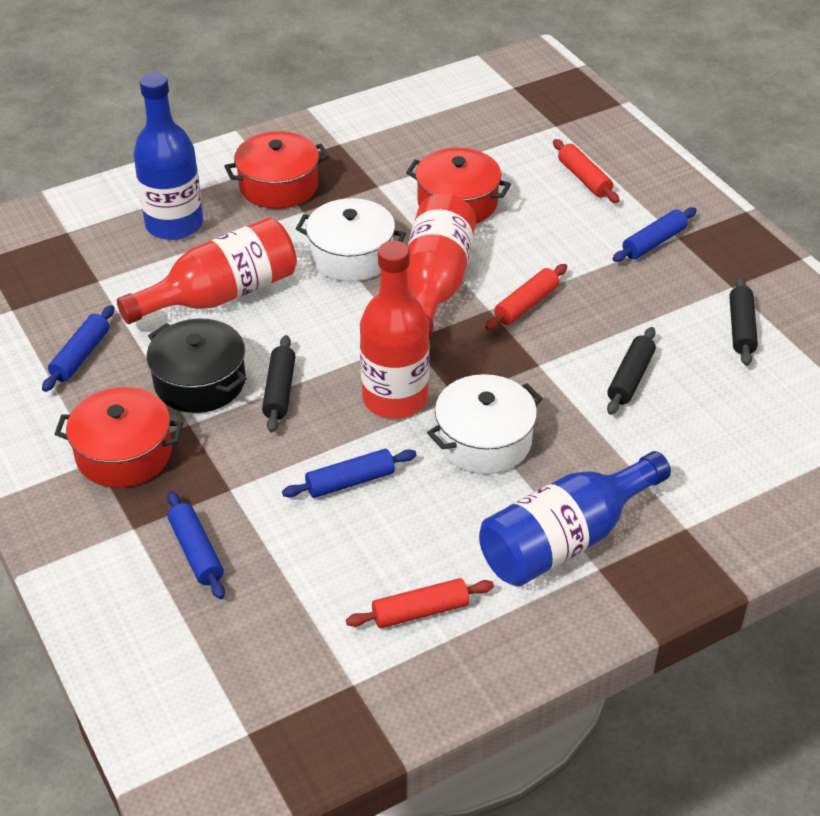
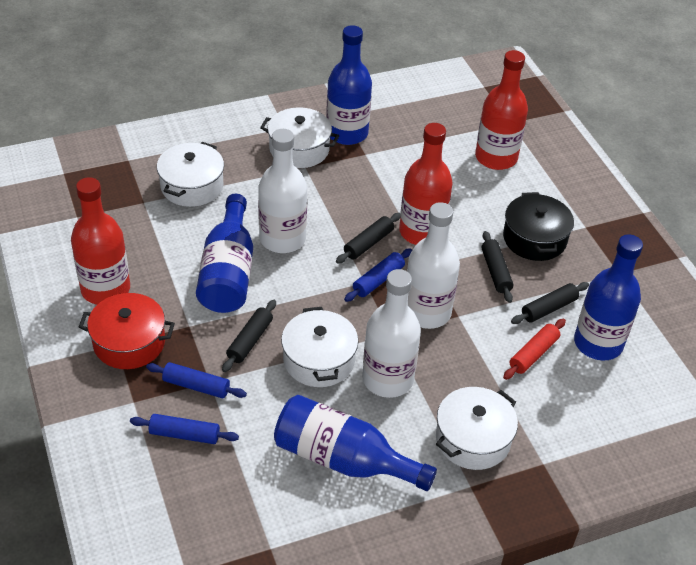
black rolling pin: [262,335,295,433] [607,327,656,415] [729,277,758,366] = 3 -> [222,300,276,372] [336,213,401,264] [481,231,513,303] [511,282,589,324] = 4
blue bottle: [133,72,203,240] [479,451,671,586] = 2 -> [196,194,253,313] [274,395,437,491] [326,25,372,145] [574,234,643,361] = 4
blue rolling pin: [42,305,114,392] [167,491,225,599] [282,449,417,498] [612,207,697,262] = 4 -> [130,414,239,444] [146,362,247,398] [344,248,412,302] = 3
red pot: [55,387,183,488] [224,131,329,209] [406,148,511,224] = 3 -> [79,293,175,369] = 1
red rolling pin: [346,578,494,628] [485,264,567,330] [553,139,619,203] = 3 -> [503,319,566,380] = 1
white bottle: none = 0 -> [258,129,307,253] [362,269,421,398] [407,202,460,329] = 3
white pot: [296,198,406,282] [427,374,543,474] = 2 -> [157,142,224,207] [260,107,339,168] [281,307,358,387] [436,387,518,470] = 4

